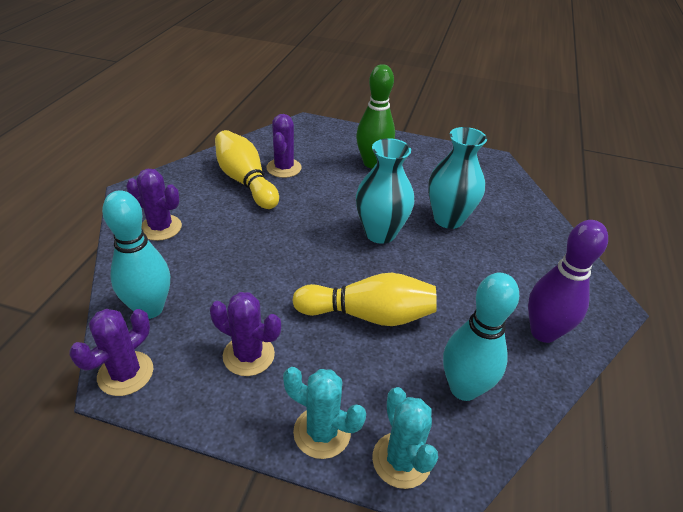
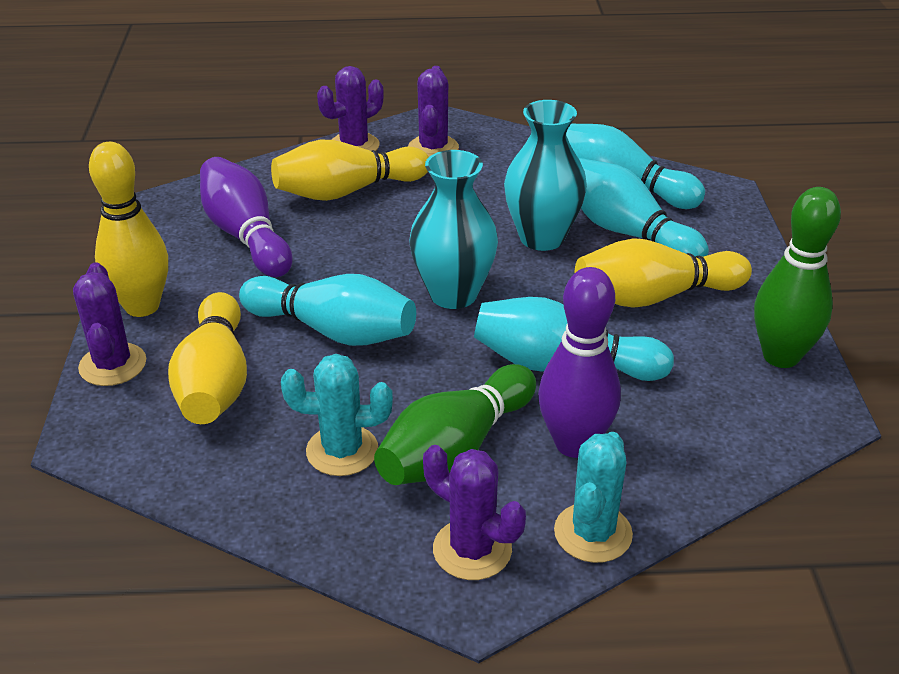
green bowling pin: [356,64,395,169] = 1 -> [374,364,536,485] [754,187,841,368] = 2
purple bowling pin: [528,220,608,343] = 1 -> [200,157,293,277] [538,267,621,458] = 2
turquoise bowling pin: [102,190,170,319] [443,273,519,401] = 2 -> [239,274,416,346] [474,297,674,381] [566,123,705,209] [579,158,709,257] = 4
yellow bowling pin: [215,130,279,209] [292,273,437,326] = 2 -> [89,142,168,317] [168,292,247,424] [271,140,429,201] [574,238,752,308] = 4

